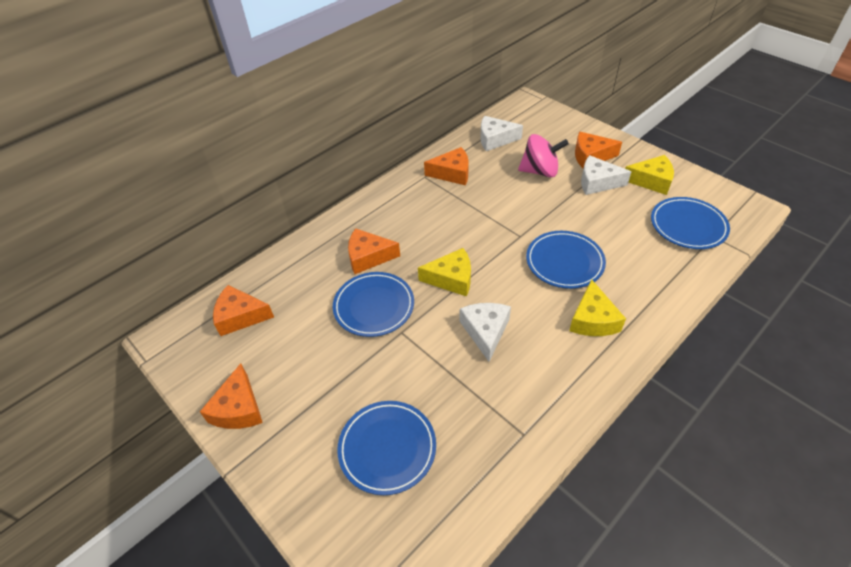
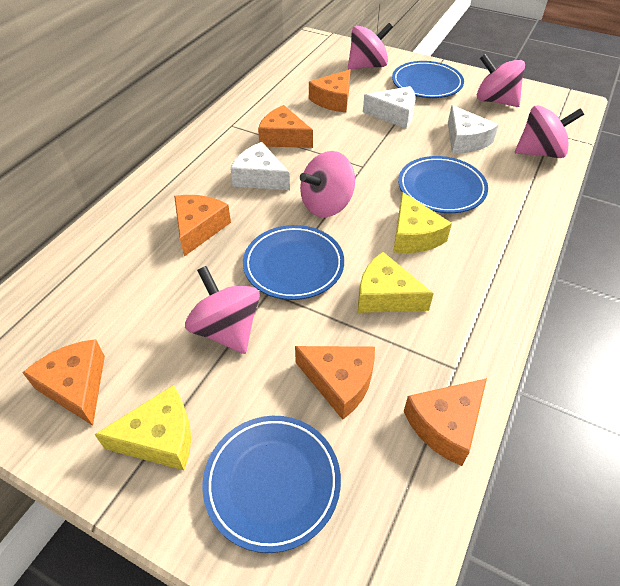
orange cheese: [200,363,263,429] [213,285,274,336] [348,228,400,274] [424,147,469,185] [575,132,622,169] = 5 -> [22,339,105,426] [174,195,231,257] [258,105,313,148] [295,346,375,420] [309,69,351,112] [404,378,487,466] = 6
pink spinning top: [518,134,569,177] = 1 -> [185,266,260,354] [300,151,355,217] [348,23,393,70] [477,54,525,107] [515,105,584,158] = 5

